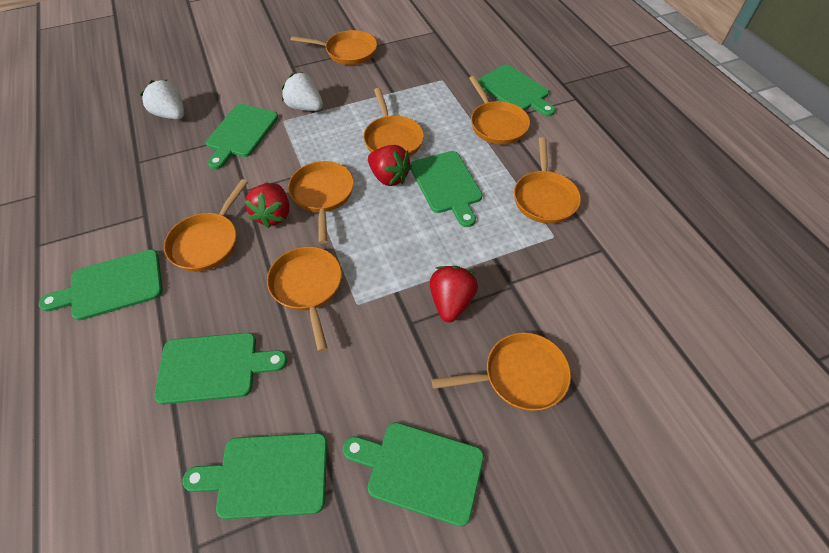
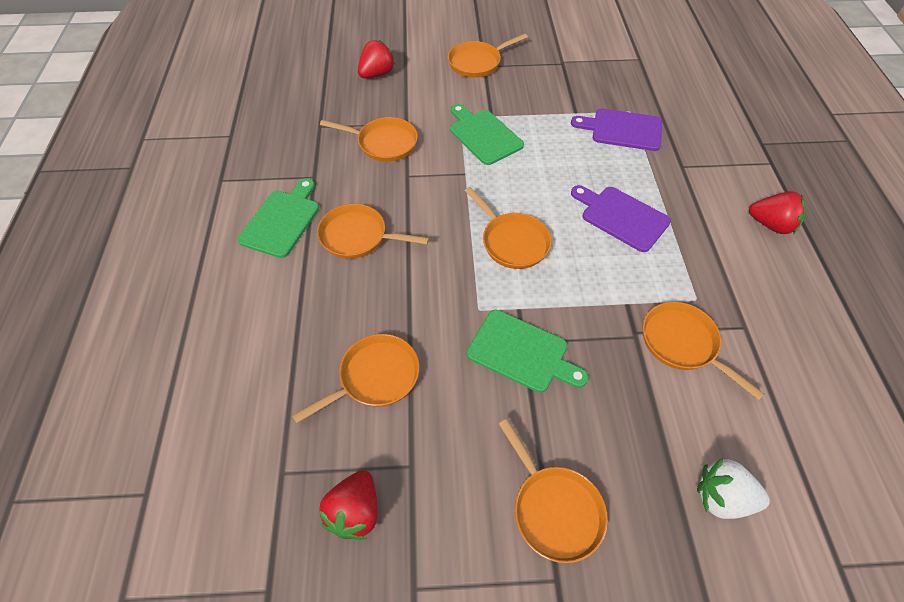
green cutting board: [39,249,163,320] [154,333,287,404] [183,433,327,519] [206,104,278,169] [343,422,484,527] [410,151,482,227] [477,65,555,116] = 7 -> [237,178,319,258] [450,104,524,165] [467,310,588,393] = 3
orange pan: [164,179,248,272] [267,247,342,352] [288,161,354,244] [291,30,377,65] [363,88,424,157] [432,332,571,411] [469,76,530,145] [514,137,581,224] = 8 -> [292,334,419,423] [317,204,429,259] [320,117,418,162] [448,33,528,78] [465,187,552,269] [499,419,608,563] [643,302,765,400] = 7
purple cutting board: none = 0 -> [571,109,662,151] [571,185,671,252] = 2
white strawberry: [140,80,184,120] [282,72,323,111] = 2 -> [697,458,770,519] = 1

